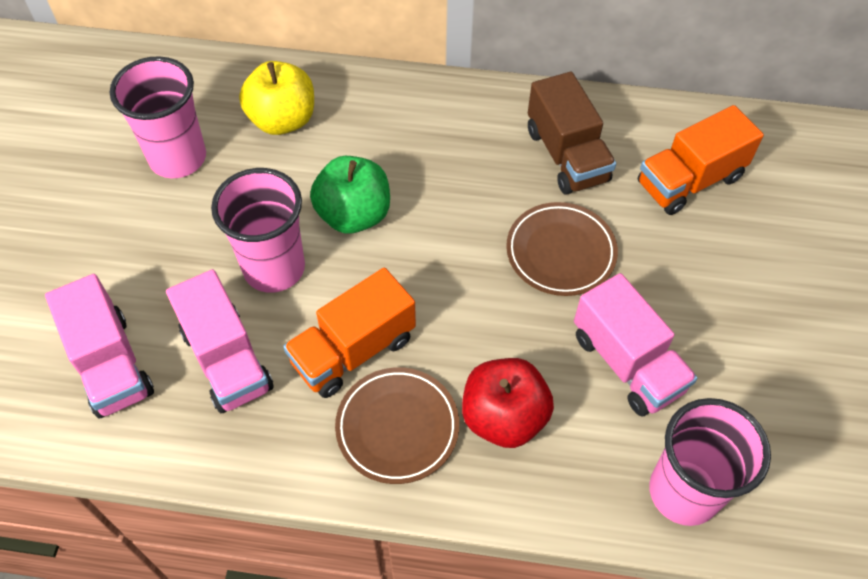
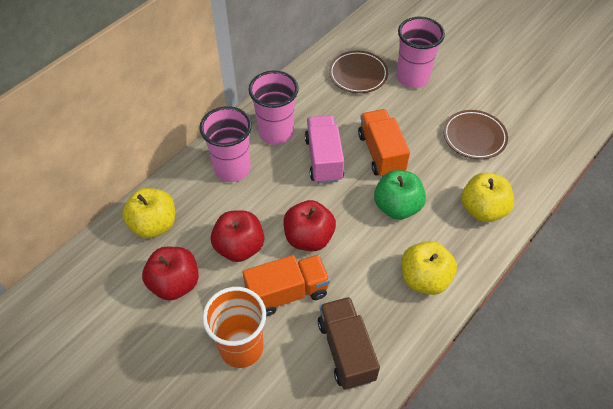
orange cup: none = 0 -> [202,287,266,368] = 1
pink truck: [45,274,154,418] [166,269,274,413] [574,273,697,416] = 3 -> [305,115,344,184] = 1
red apple: [462,358,554,448] = 1 -> [142,247,199,301] [211,210,264,262] [283,200,336,251] = 3
yellow apple: [239,61,314,135] = 1 -> [122,188,175,238] [401,241,457,295] [461,173,514,222] = 3

